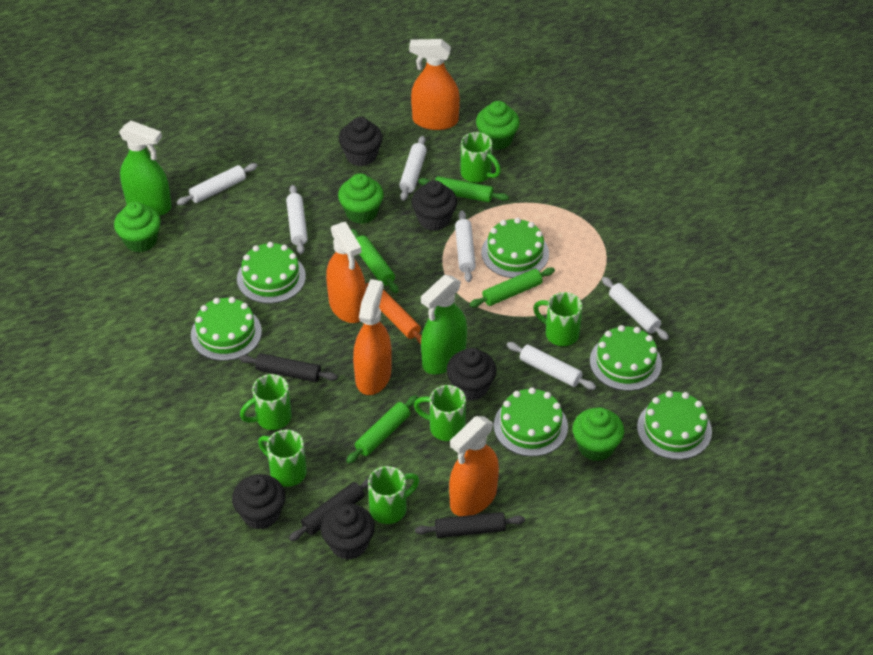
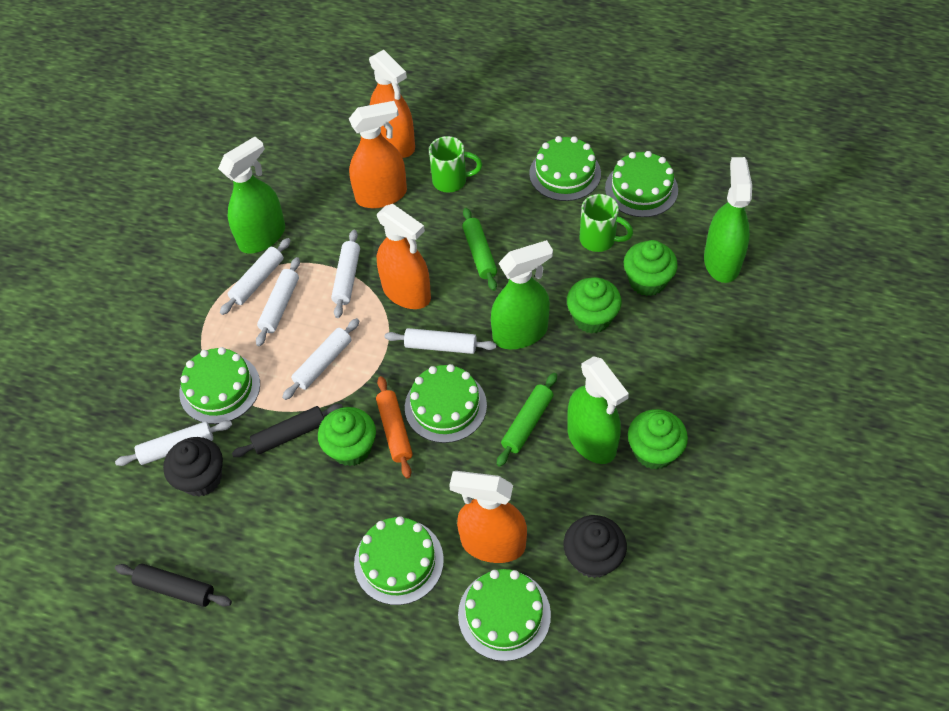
black cupcake: [232,474,286,529] [321,504,375,560] [339,117,383,166] [411,180,457,231] [446,348,497,401] = 5 -> [163,437,223,497] [564,515,627,578] = 2
black rolling pin: [239,353,338,382] [289,477,369,541] [415,512,525,538] = 3 -> [115,564,232,607] [232,404,343,457] = 2
green mug: [240,374,292,430] [258,430,307,487] [368,466,419,524] [414,385,466,441] [460,132,501,183] [533,292,582,346] = 6 -> [429,136,482,193] [579,194,633,252] = 2
green rolling pin: [346,395,418,464] [351,229,398,293] [418,176,509,202] [469,267,555,307] = 4 -> [462,208,497,291] [497,373,557,467] = 2
green spray bottle: [119,121,171,216] [421,275,467,374] = 2 -> [218,137,285,253] [491,240,553,349] [567,356,629,464] [704,157,752,283] = 4

